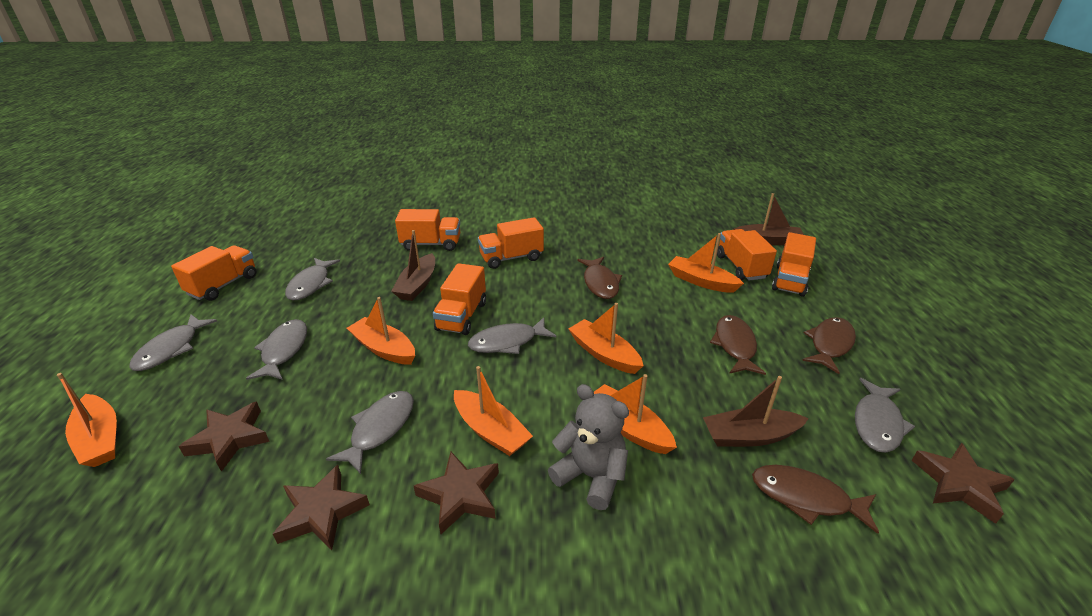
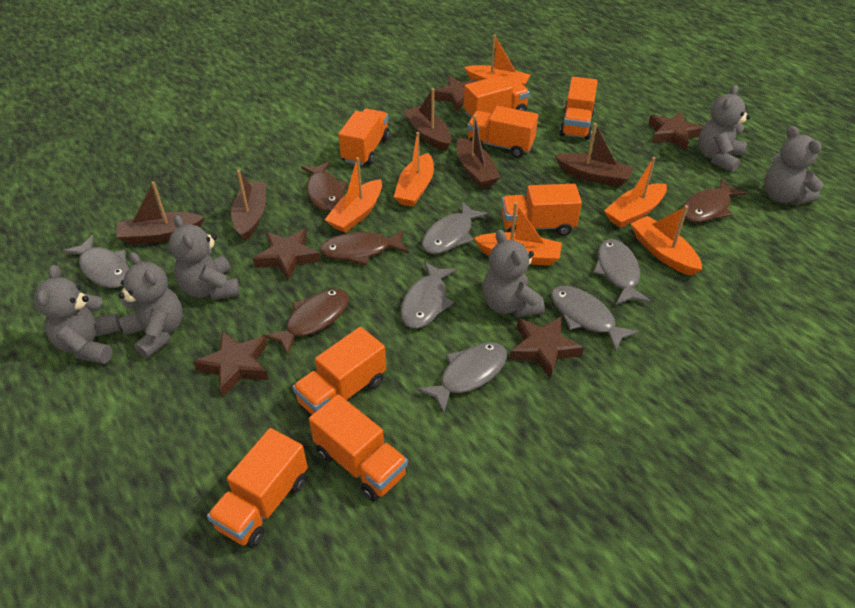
brown boat: [391,230,435,301] [703,376,809,447] [734,193,804,245] = 3 -> [116,181,204,245] [231,170,266,241] [404,88,451,151] [457,115,501,188] [555,123,633,187] = 5
brown star: [178,402,270,472] [273,465,370,550] [414,452,499,534] [911,443,1015,524] = 4 -> [193,331,268,396] [253,229,321,281] [434,76,479,112] [509,316,584,379] [648,112,703,151] = 5
grey teddy bear: [548,384,629,510] = 1 -> [34,265,121,364] [119,252,183,358] [169,215,240,300] [483,230,545,317] [698,85,751,173] [764,126,823,205] = 6
orange truck: [171,245,256,301] [395,209,460,251] [433,263,486,335] [478,217,544,269] [717,229,777,280] [772,232,816,297] = 6 -> [207,428,308,548] [292,327,386,415] [309,394,408,501] [338,109,390,165] [464,76,530,118] [467,106,538,158] [502,184,582,236] [559,77,598,140] = 8

